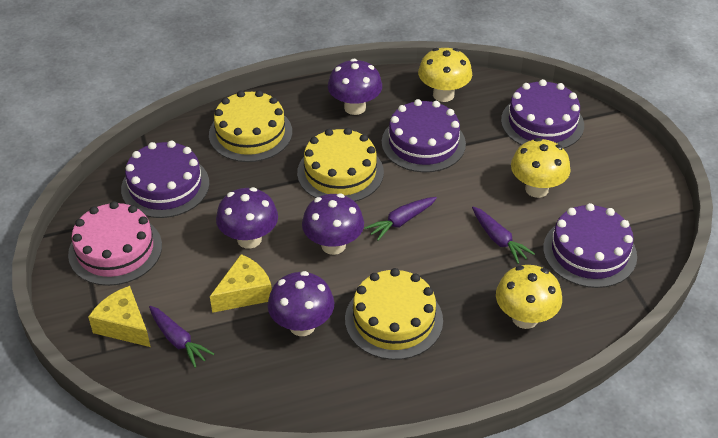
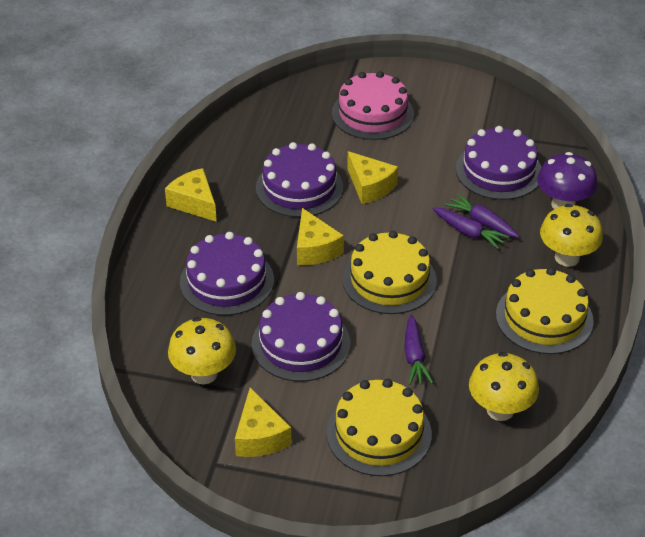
purple mushroom: [216,187,278,249] [268,271,334,336] [302,194,364,255] [328,59,382,115] = 4 -> [537,152,597,209] = 1
yellow cheese: [88,286,151,347] [210,254,272,313] = 2 -> [165,168,217,222] [235,388,292,457] [297,208,344,265] [347,151,398,204] = 4

